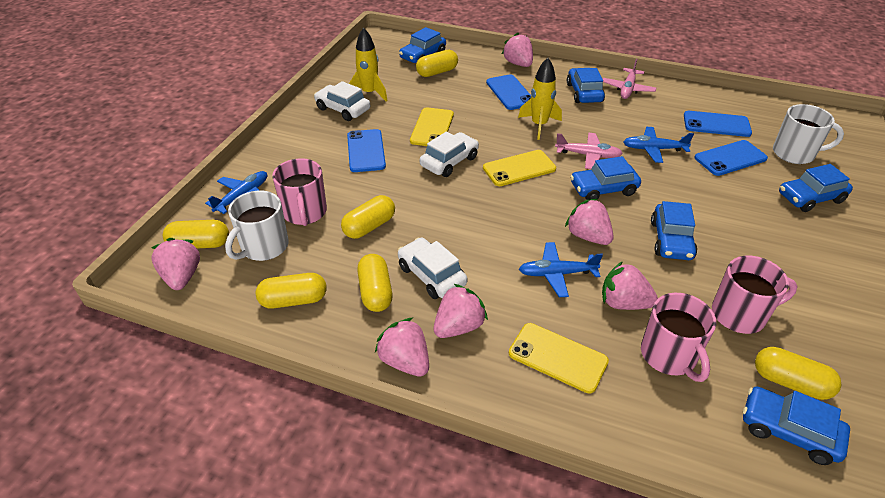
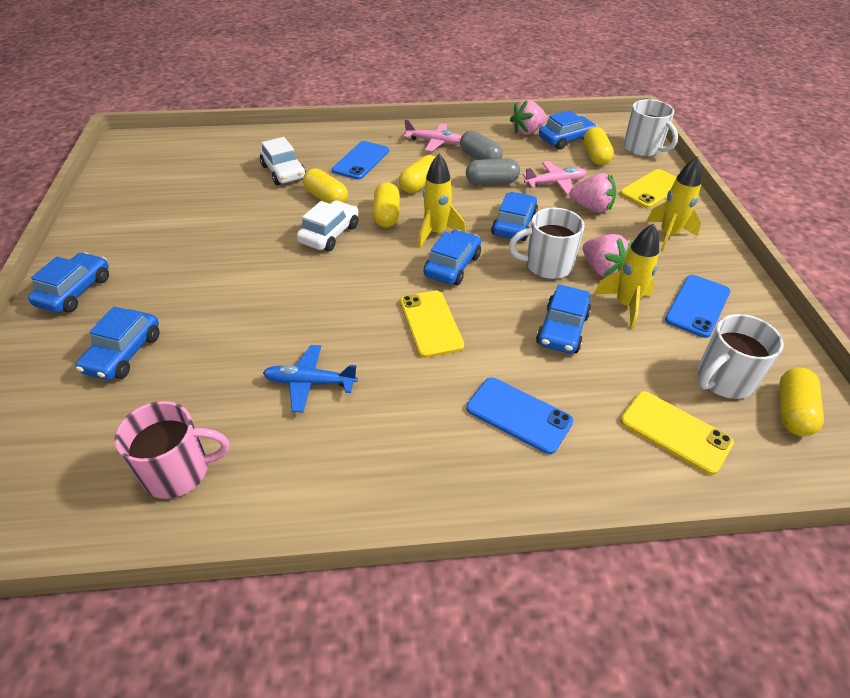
blue phone: [347,129,386,172] [486,74,531,110] [684,111,752,137] [694,140,768,176] = 4 -> [332,141,389,180] [466,377,573,454] [665,275,730,338] = 3
blue plane: [205,171,267,214] [519,242,603,297] [623,127,694,163] = 3 -> [263,345,358,413] = 1
grey capsule: none = 0 -> [460,130,503,160] [466,158,520,185] = 2
pink mug: [272,158,327,226] [641,293,716,382] [712,256,798,334] = 3 -> [115,401,229,499] = 1
pink strawberry: [151,238,200,290] [375,317,429,377] [434,284,488,338] [502,33,533,67] [565,199,614,245] [602,261,658,310] = 6 -> [510,100,547,135] [569,173,616,213] [583,234,632,277] = 3
white car: [314,81,370,121] [398,237,468,299] [420,131,479,177] = 3 -> [260,137,306,185] [297,201,359,251] = 2
white mug: [225,191,289,261] [773,104,844,164] = 2 -> [509,208,585,279] [624,99,678,157] [697,314,784,399] = 3
yellow capsule: [163,220,229,249] [256,273,327,309] [341,195,395,239] [357,254,393,312] [416,50,458,77] [755,347,841,400] = 6 -> [303,168,348,204] [373,182,400,228] [399,155,435,193] [583,127,614,165] [779,367,824,436] = 5
yellow rocket: [349,27,388,102] [518,58,562,140] = 2 -> [418,154,466,248] [594,223,659,329] [647,156,702,251] = 3

